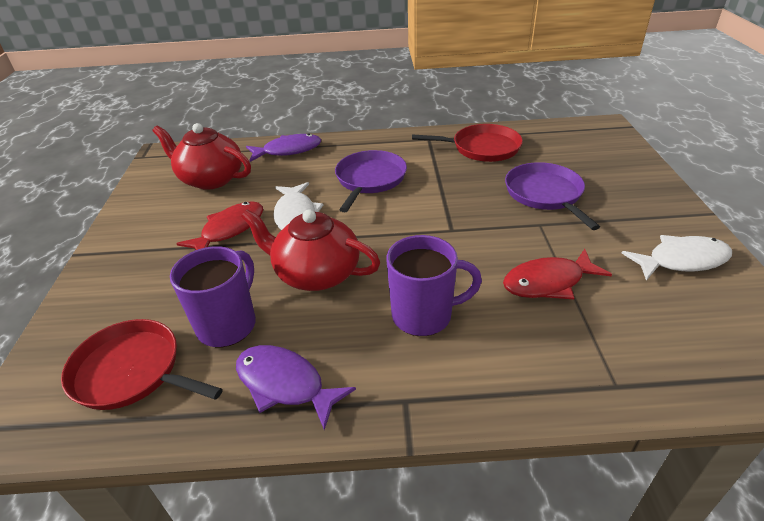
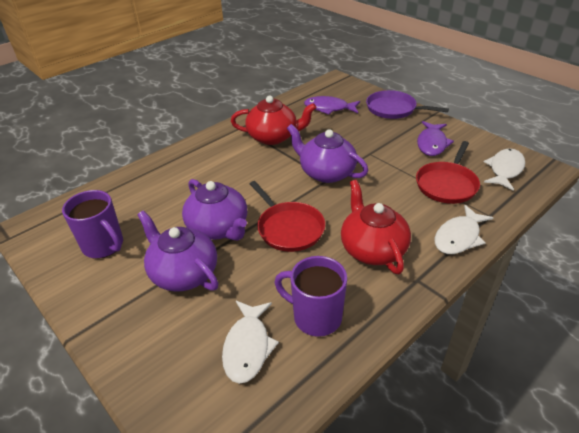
purple pan: [335,150,407,212] [505,162,600,230] = 2 -> [366,90,449,119] = 1
purple teapot: none = 0 -> [137,210,219,292] [182,179,247,241] [287,124,368,183] = 3
red fish: [176,201,263,250] [503,249,612,299] = 2 -> none = 0
white fish: [273,182,323,230] [621,235,732,281] = 2 -> [222,301,279,384] [435,205,493,254] [484,148,525,191] = 3

